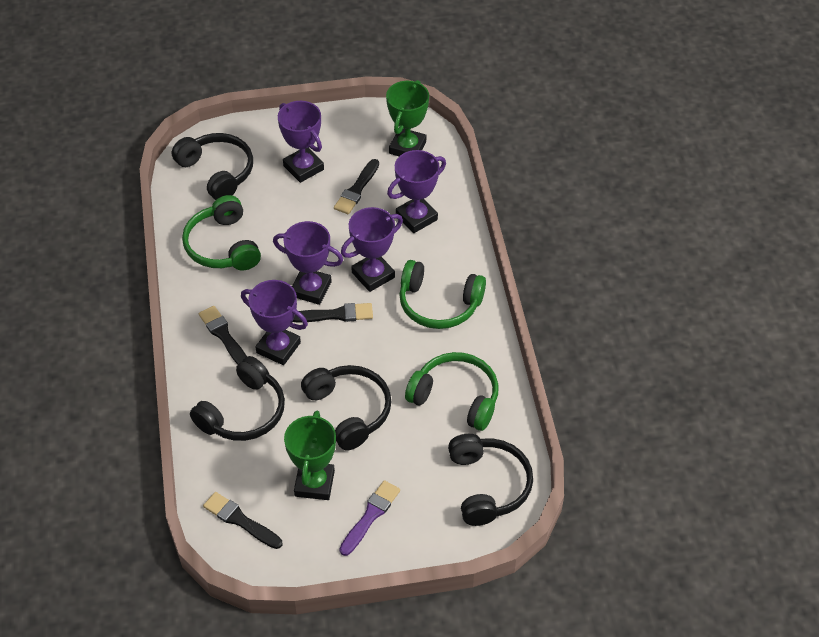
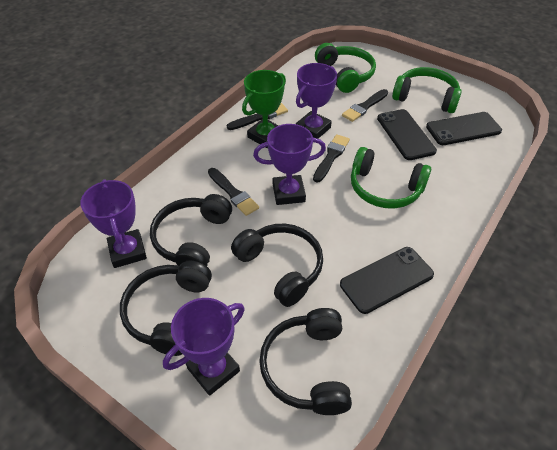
black phone: none = 0 -> [340,247,434,314] [377,109,437,160] [426,112,502,145] = 3
green trophy: [284,411,336,500] [386,80,429,156] = 2 -> [242,70,286,148] = 1
purple brush: [339,480,400,556] = 1 -> none = 0
purple trophy: [241,280,308,365] [273,221,343,305] [278,101,324,183] [341,207,403,292] [387,150,446,233] = 5 -> [80,179,147,268] [163,298,245,396] [253,124,326,205] [296,63,337,139] = 4

